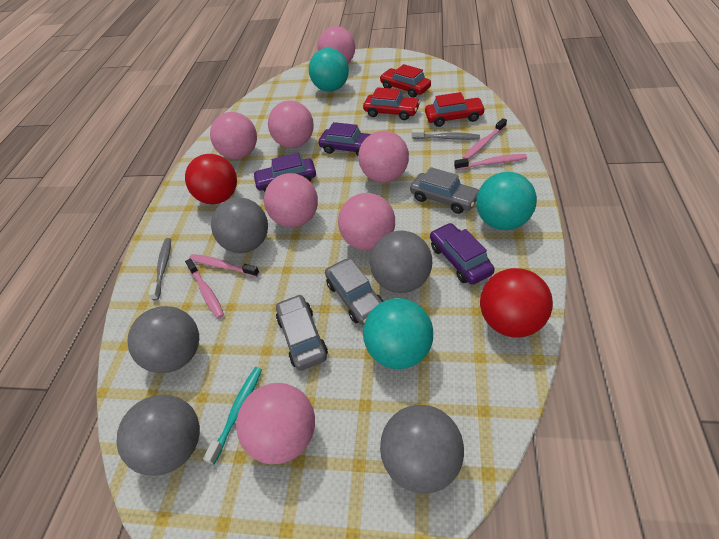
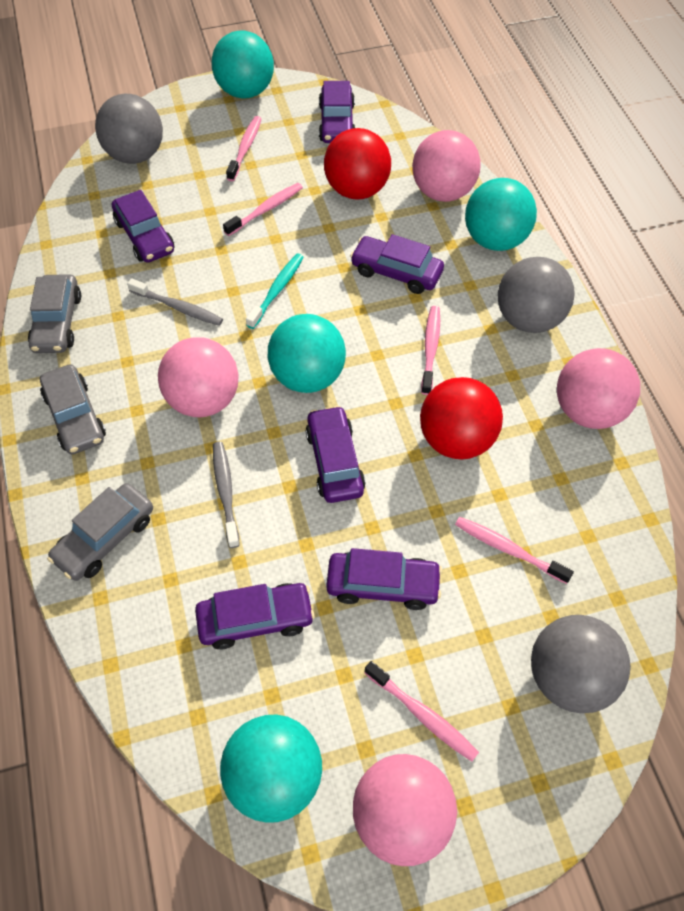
grey ball: [117,395,200,476] [128,306,199,373] [211,198,268,253] [370,230,432,293] [380,405,464,494] = 5 -> [95,94,163,164] [498,257,575,333] [531,615,631,713] = 3
pink ball: [210,112,257,159] [236,383,315,464] [264,173,318,227] [268,101,314,148] [317,26,355,63] [338,193,395,251] [358,131,409,183] = 7 -> [158,337,239,417] [353,754,457,866] [412,130,481,202] [557,348,640,429] = 4
pink toothbrush: [185,258,224,319] [189,254,259,277] [454,154,527,170] [463,118,507,159] = 4 -> [223,183,303,236] [226,116,262,181] [365,661,479,761] [421,306,440,395] [455,517,574,584] = 5
purple car: [253,153,316,192] [319,122,371,156] [430,223,495,285] = 3 -> [112,190,174,263] [195,583,315,649] [306,406,366,503] [319,81,355,143] [326,548,442,610] [350,234,444,294] = 6
red car: [363,87,420,120] [380,64,431,98] [425,92,486,127] = 3 -> none = 0
turquoise ball: [309,48,349,92] [363,298,433,369] [476,172,537,230] = 3 -> [212,30,274,99] [220,715,322,823] [268,314,346,393] [465,178,537,251] = 4

